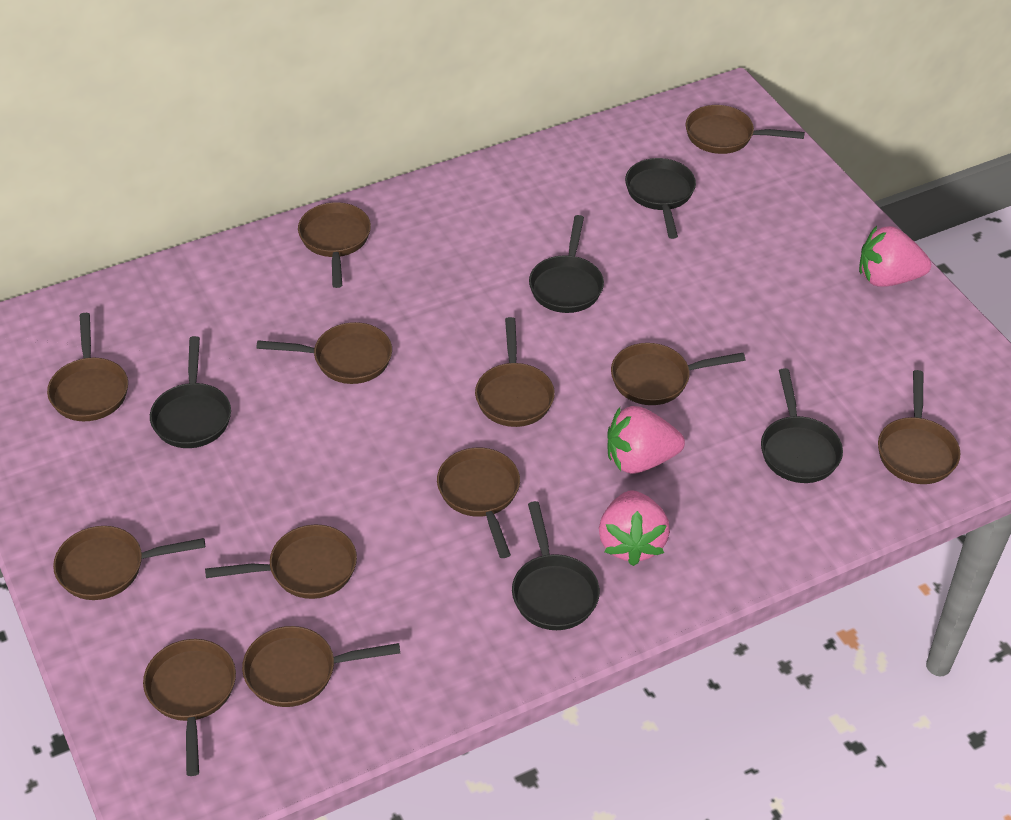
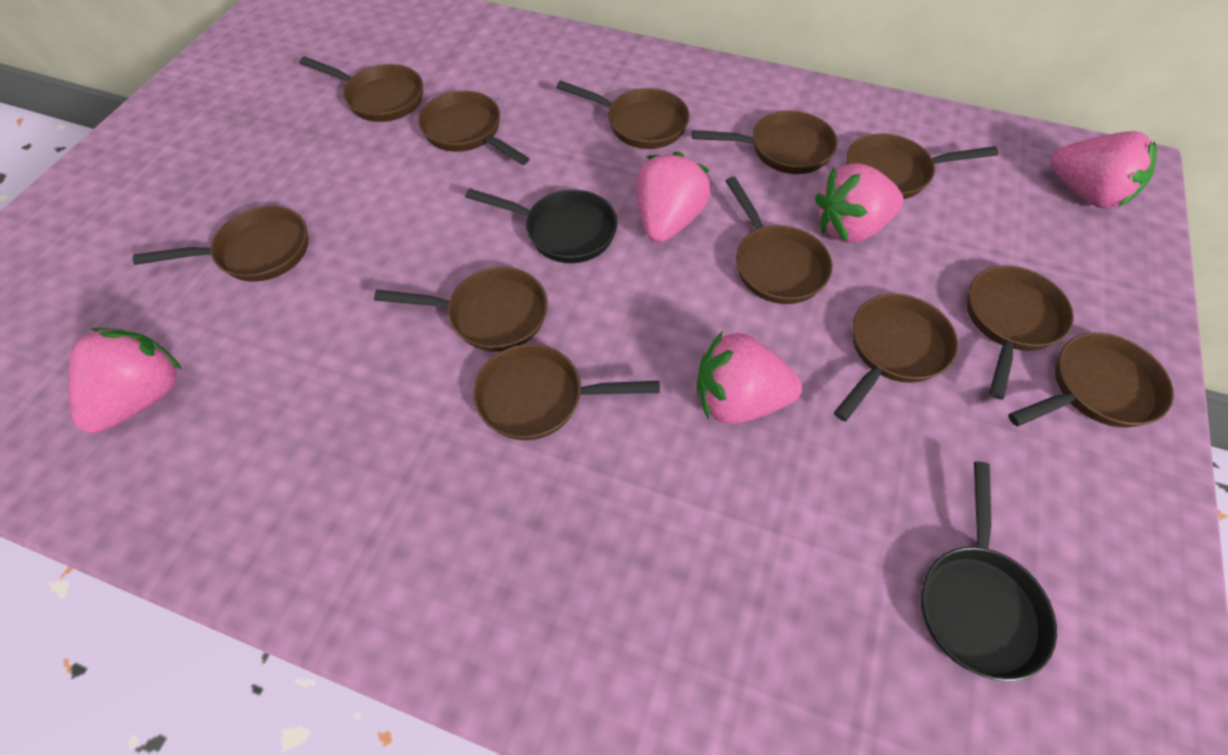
black pan: [150,336,231,448] [512,501,600,630] [529,215,604,313] [625,158,696,239] [761,368,843,483] = 5 -> [465,188,618,263] [921,461,1057,682] = 2
pink strawberry: [599,490,670,566] [607,406,685,474] [859,226,931,287] = 3 -> [68,327,181,433] [636,152,711,243] [697,331,802,424] [815,163,903,243] [1051,131,1157,209] = 5

